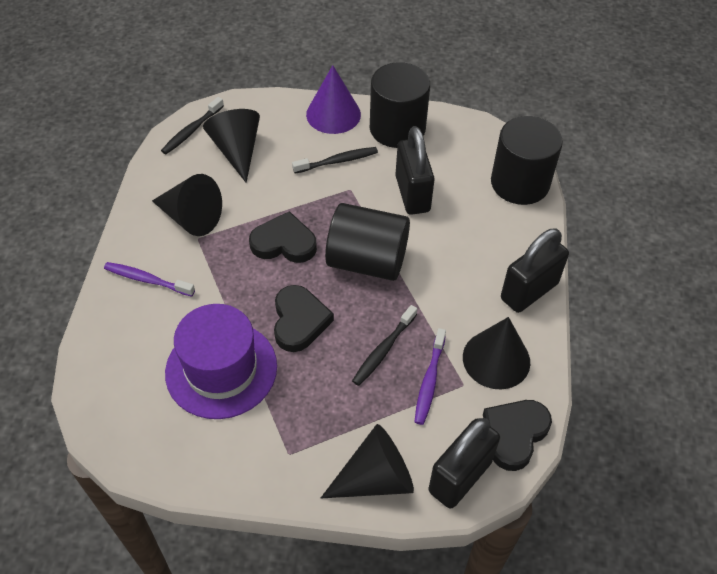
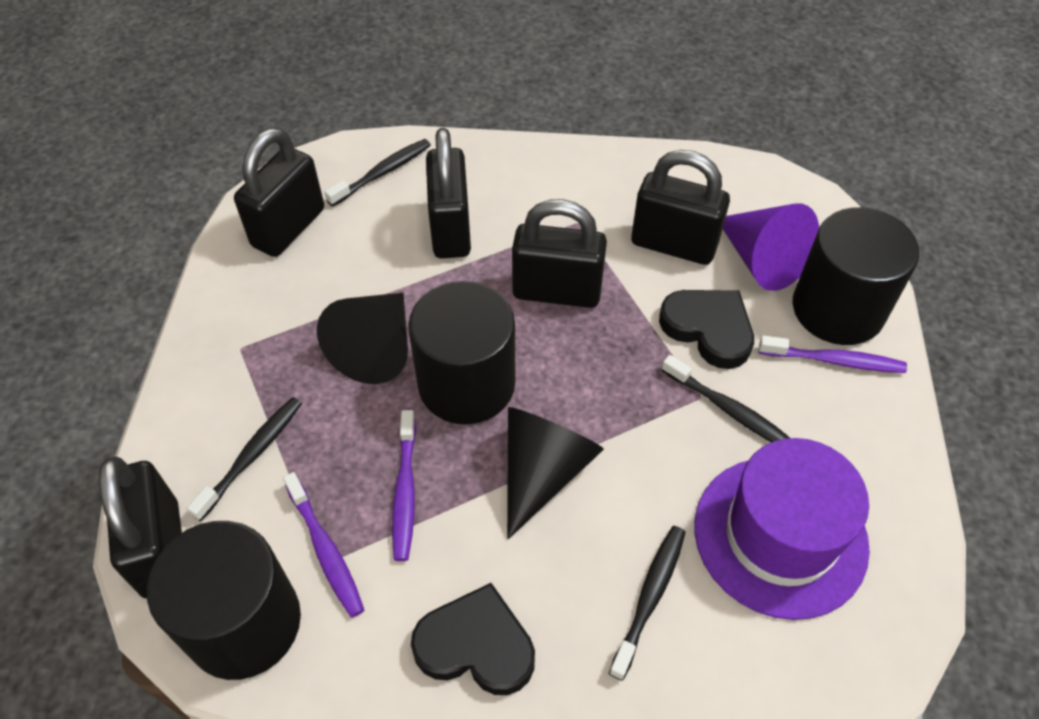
black cone: [152,174,222,236] [203,109,260,183] [321,424,414,498] [463,317,530,389] = 4 -> [317,293,408,384] [507,407,604,539] = 2
black heart: [249,211,317,263] [274,285,334,352] [483,400,552,471] = 3 -> [411,583,535,695] [659,290,754,369] = 2
black padlock: [395,126,435,215] [429,418,500,509] [501,229,569,313] = 3 -> [99,456,182,599] [234,128,324,257] [426,128,471,258] [512,199,607,308] [631,150,730,265] = 5
black toothbrush: [161,97,224,154] [292,147,378,174] [352,305,417,386] = 3 -> [186,397,302,521] [324,139,431,207] [609,526,686,681] [661,355,790,442] = 4
purple toothbrush: [104,262,195,297] [415,328,446,425] = 2 -> [283,472,364,618] [392,410,416,561] [759,335,907,373] = 3

